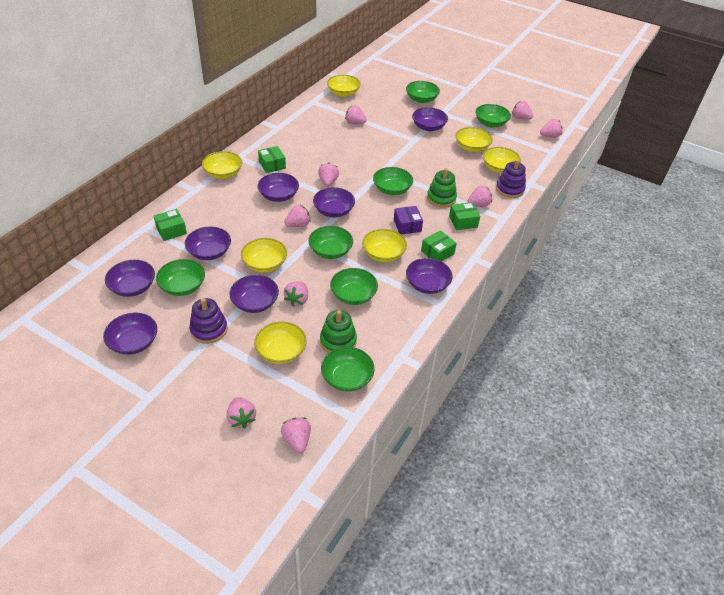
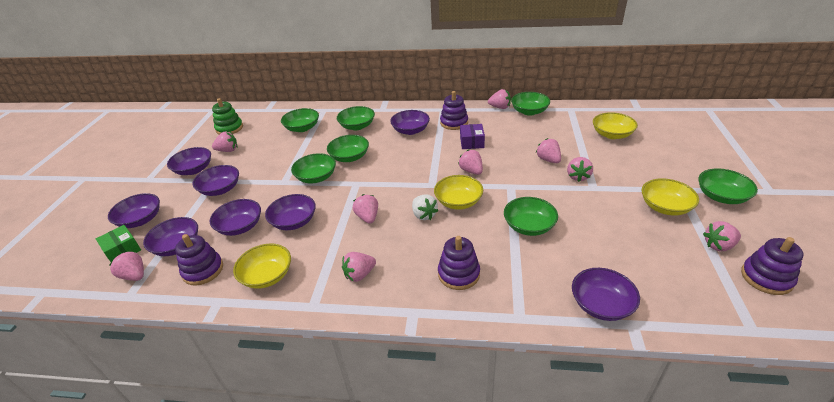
green box: [154,209,187,241] [258,146,286,173] [421,230,457,262] [449,202,480,230] = 4 -> [96,225,141,262] = 1
green stacking toy: [320,310,357,353] [427,168,457,208] = 2 -> [212,98,243,134] = 1
purple stacking toy: [189,298,228,344] [496,159,526,198] = 2 -> [175,234,223,286] [438,236,480,290] [440,91,468,130] [741,237,804,295] = 4
white strawberry: none = 0 -> [412,194,439,220] = 1
yellow bowl: [202,151,242,179] [241,238,287,272] [254,322,307,364] [327,75,361,97] [362,229,407,262] [456,127,493,152] [483,147,521,173] = 7 -> [233,243,291,289] [434,175,483,210] [593,112,638,139] [641,178,699,216] = 4

